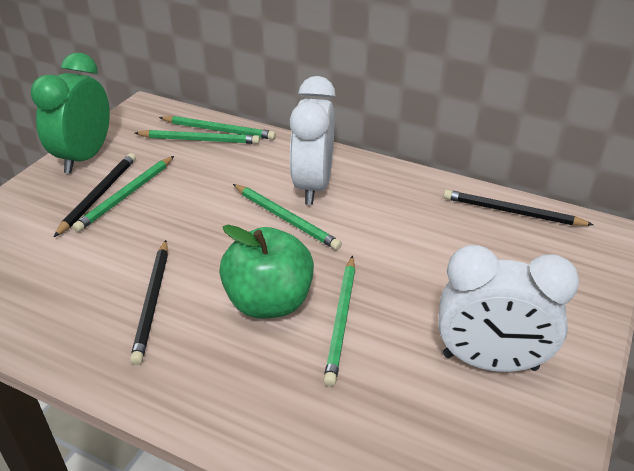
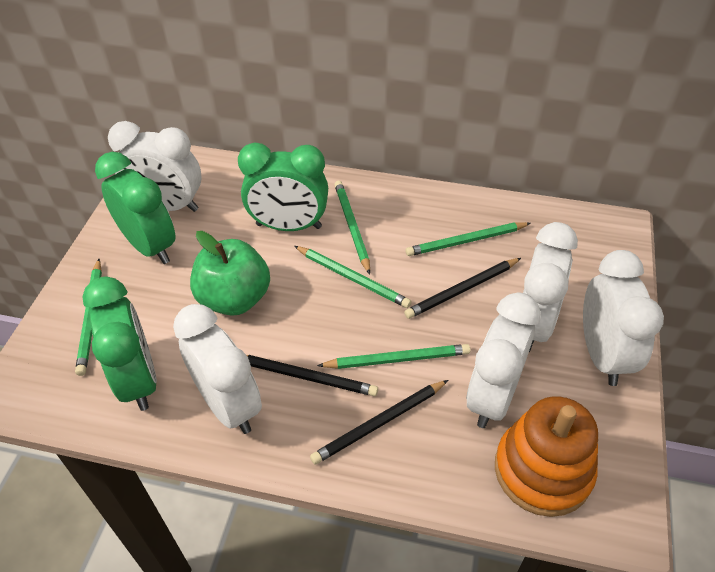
green clock: [31,53,110,174] = 1 -> [82,276,157,411] [95,152,176,264] [238,143,328,231] = 3
orange stacking toy: none = 0 -> [495,396,598,517] = 1
white clock: [290,76,336,205] [438,245,579,372] = 2 -> [108,121,201,212] [173,304,262,434] [466,293,541,428] [523,222,578,352] [583,250,664,386] = 5

